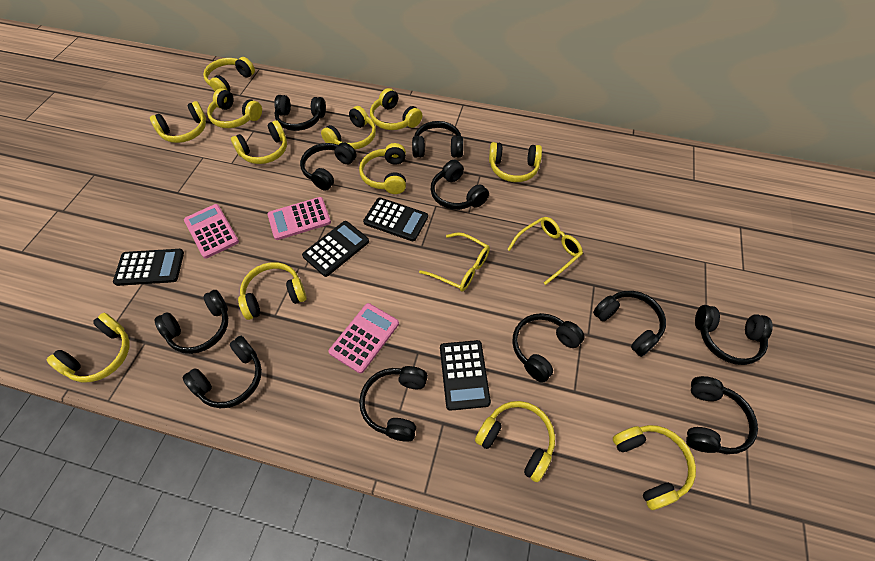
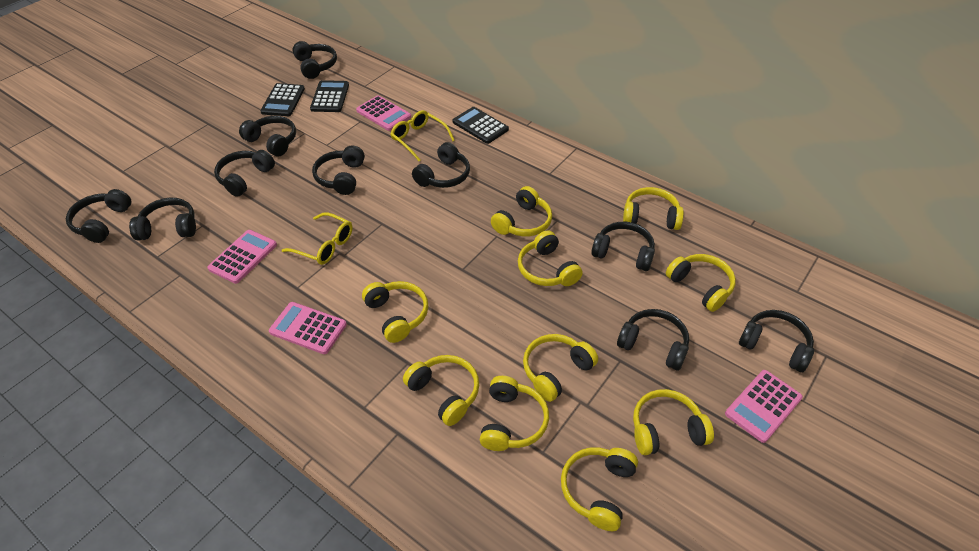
black calculator: [113,249,184,286] [302,221,369,277] [363,198,428,241] [440,340,491,411] = 4 -> [260,83,305,116] [310,80,349,112] [453,107,509,144] = 3
black headphones: [154,290,228,354] [182,336,262,408] [274,95,326,131] [300,142,357,191] [359,366,428,442] [412,121,463,158] [431,160,489,210] [512,313,585,383] [593,291,666,357] [686,376,758,454] [695,305,773,365] = 11 -> [66,189,131,243] [129,198,196,240] [214,150,275,197] [239,116,296,156] [292,41,337,79] [312,145,365,195] [412,142,470,188] [591,222,655,271] [617,309,689,371] [739,310,814,372] = 10
pink calculator: [184,204,239,259] [267,197,331,240] [329,303,399,374] = 3 -> [207,230,277,284] [269,302,347,354] [356,95,411,131] [725,370,803,443] = 4
yellow headphones: [47,313,130,383] [150,101,206,143] [203,57,255,92] [207,88,262,128] [231,120,287,164] [238,262,307,320] [321,106,376,149] [359,143,406,194] [370,88,422,130] [475,401,555,482] [489,142,542,182] [613,425,696,510] = 12 -> [362,281,428,343] [403,355,479,426] [480,376,549,451] [491,186,552,237] [518,231,583,286] [523,334,598,402] [561,447,638,531] [623,187,684,230] [633,389,714,455] [666,254,736,312] = 10

